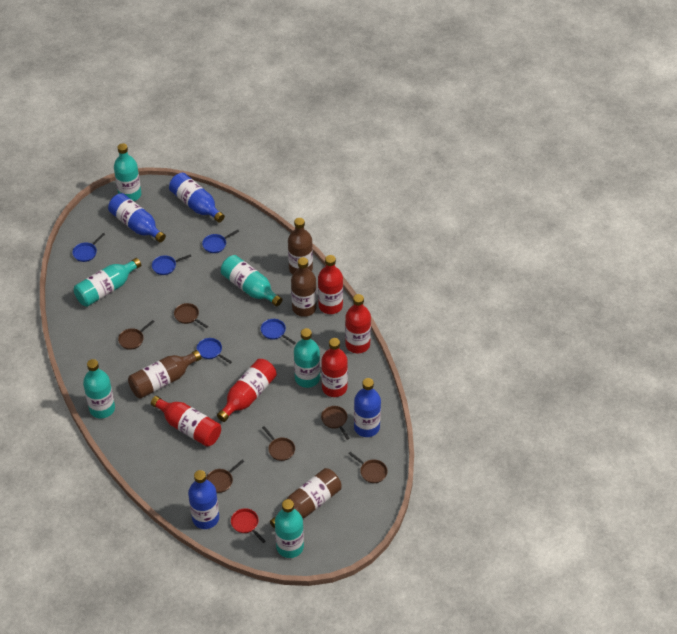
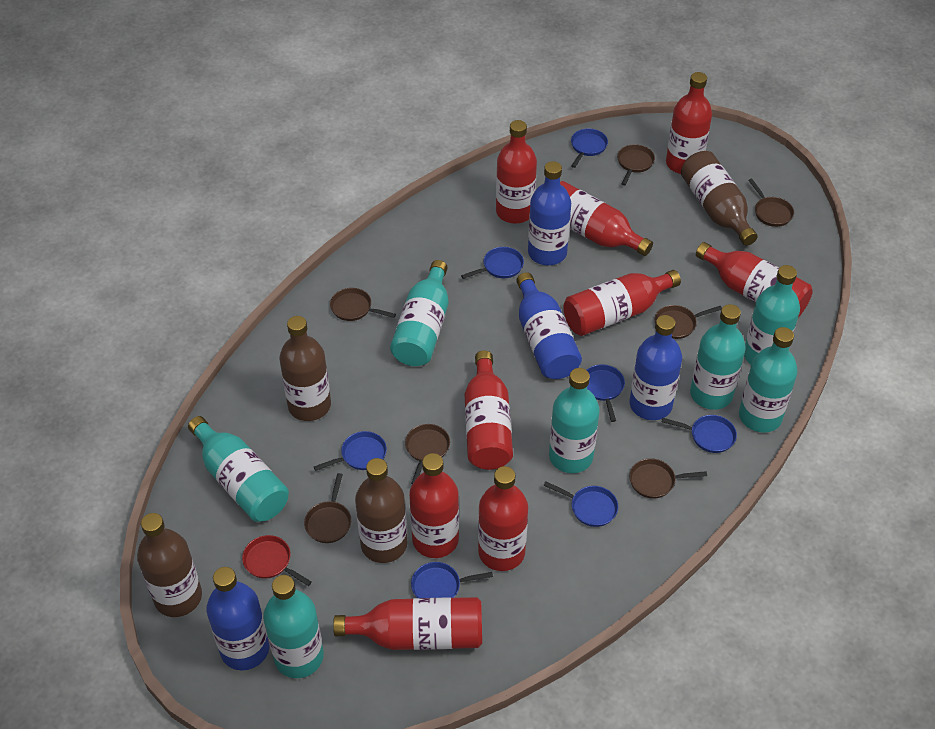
blue pan: [72,233,105,262] [152,254,191,275] [197,338,232,364] [202,230,239,253] [261,319,296,344] = 5 -> [314,431,387,471] [411,562,493,598] [461,247,524,279] [543,481,618,527] [571,128,608,168] [587,364,625,422] [662,415,737,453] = 7
brown pan: [118,320,154,350] [174,303,208,328] [206,460,244,493] [262,426,295,461] [321,406,350,440] [348,452,387,483] = 6 -> [304,473,351,543] [330,288,396,321] [405,424,450,484] [617,144,655,185] [629,458,707,499] [655,305,722,339] [748,179,794,227] = 7
red bottle: [151,396,221,447] [217,359,277,422] [318,255,343,314] [321,338,348,397] [345,294,371,353] = 5 -> [333,597,482,650] [409,453,459,558] [465,350,513,470] [478,466,528,571] [496,120,537,223] [560,181,653,256] [564,270,681,336] [666,72,712,174] [696,242,813,317] = 9
turquoise bottle: [74,258,141,307] [83,359,115,418] [114,143,141,201] [221,255,282,306] [275,499,304,558] [294,328,320,388] = 6 -> [188,416,289,522] [263,575,324,678] [390,260,448,366] [549,368,600,473] [690,304,746,410] [739,327,798,433] [744,265,800,364] = 7

